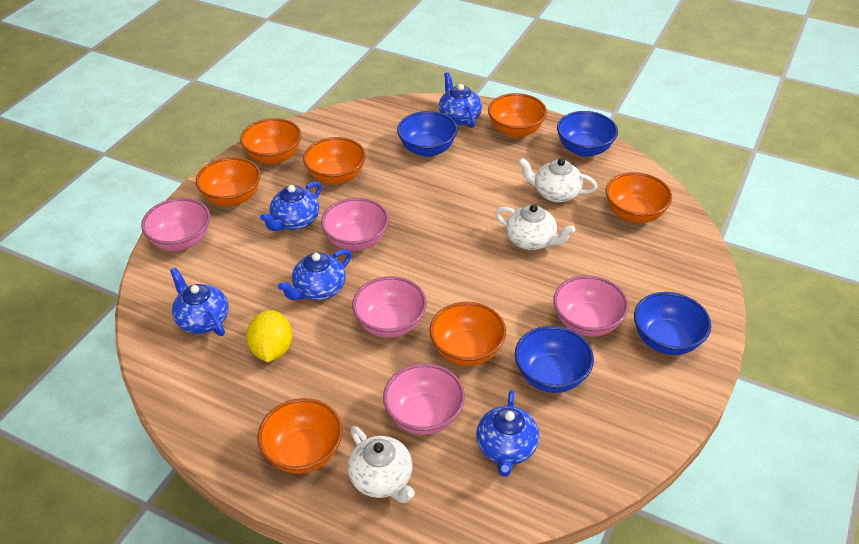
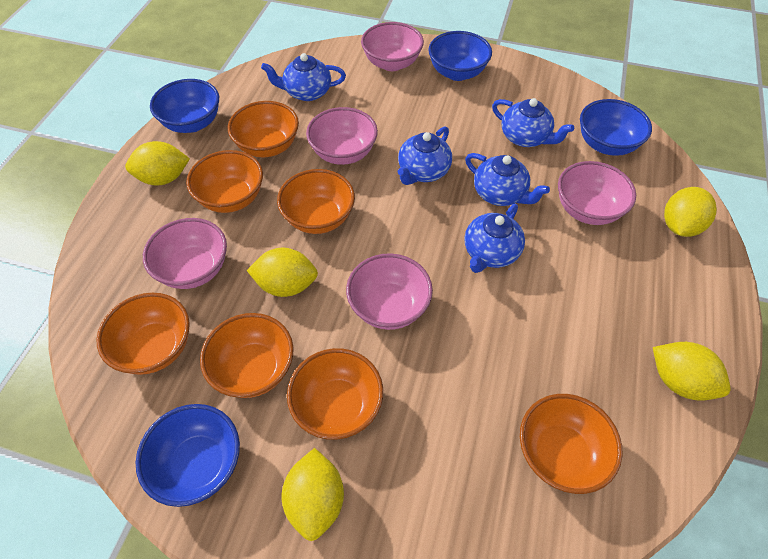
white teapot: [348,426,415,503] [495,204,575,250] [519,158,598,202] = 3 -> none = 0
yellow lemon: [246,310,292,362] = 1 -> [125,141,190,186] [247,248,318,297] [282,448,344,541] [653,342,731,401] [664,187,717,237] = 5

